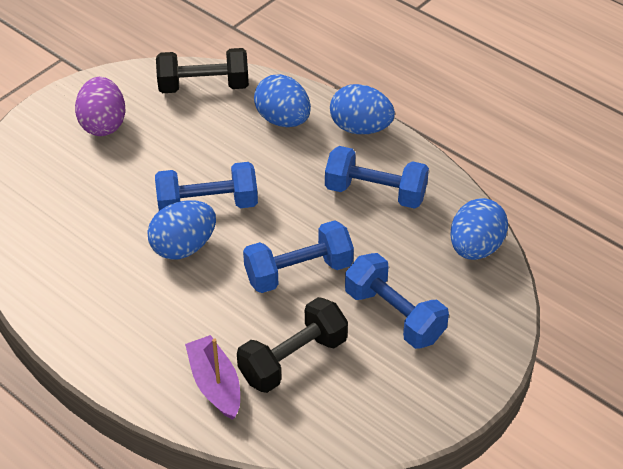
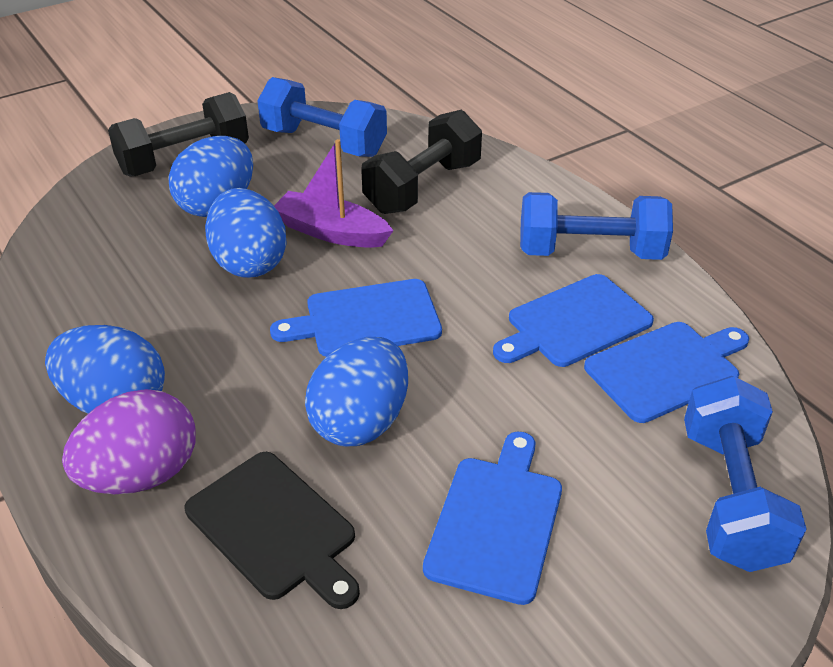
black cutting board: none = 0 -> [185,452,360,609] = 1
blue cutting board: none = 0 -> [270,279,442,357] [423,431,562,605] [493,274,654,367] [584,322,749,423] = 4
blue dumbbell: [155,162,258,211] [243,220,354,293] [325,146,429,209] [345,253,449,349] = 4 -> [257,77,387,157] [520,192,673,260] [684,376,807,572] = 3

